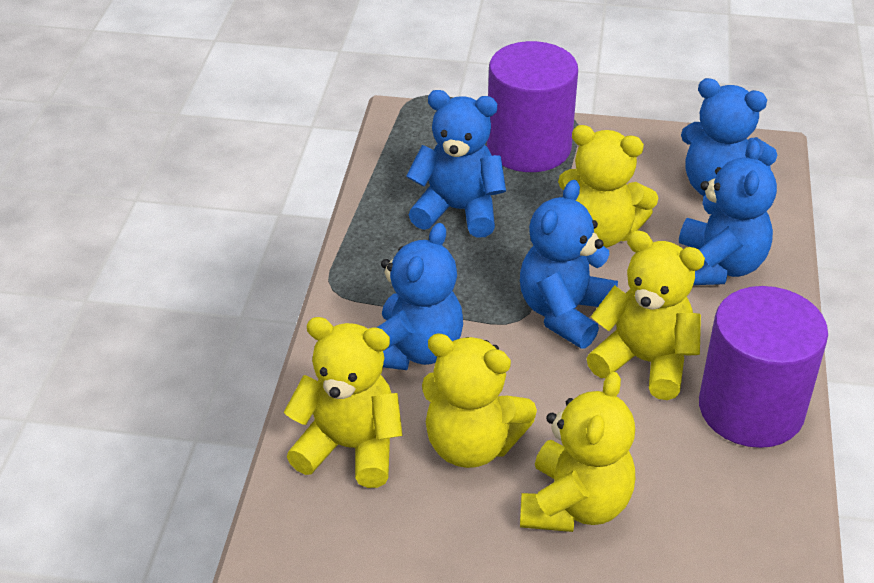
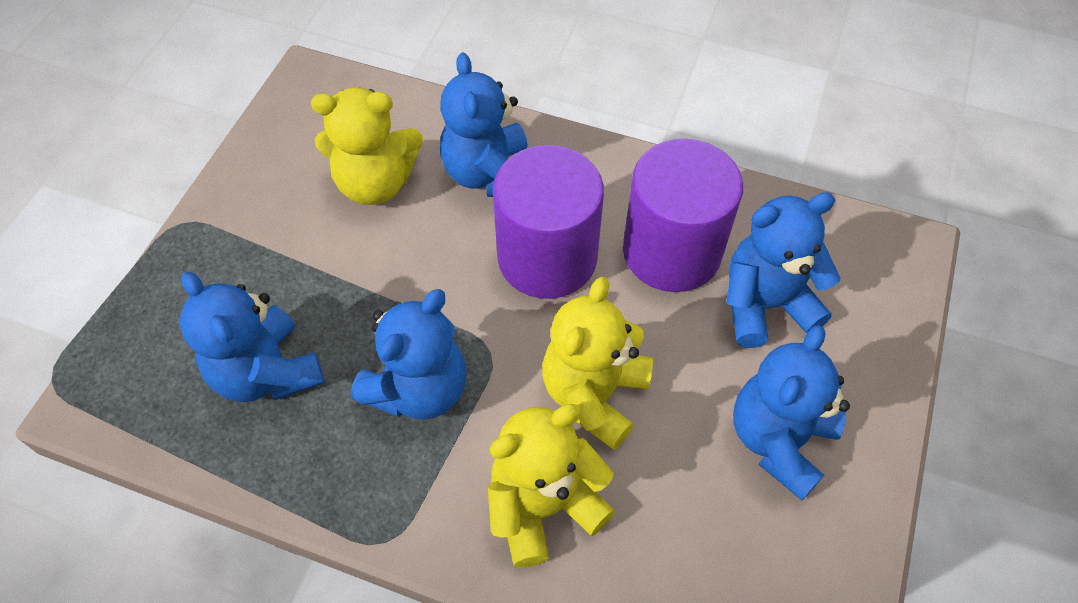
yellow teddy bear: [284,317,403,488] [422,333,537,468] [520,372,635,532] [558,125,658,248] [586,230,705,400] = 5 -> [311,88,423,205] [488,404,615,568] [542,277,653,450] = 3

